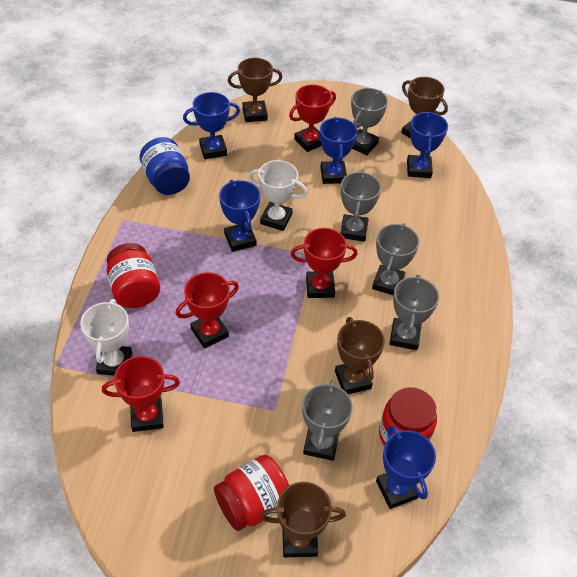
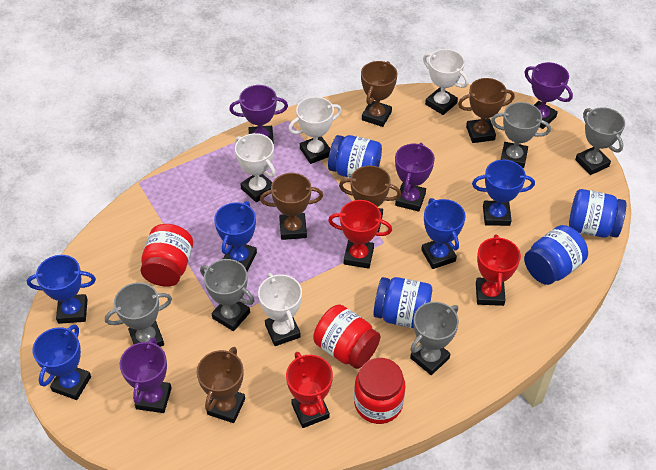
blue jar: [140,137,190,195] = 1 -> [328,135,382,178] [373,277,432,328] [524,225,588,285] [569,189,626,238] = 4
brown trophy: [228,58,283,122] [260,482,346,557] [335,317,385,394] [401,77,448,139] = 4 -> [196,347,245,423] [260,173,323,240] [339,165,401,232] [361,61,397,127] [458,78,515,143] = 5
purple trophy: none = 0 -> [120,337,172,413] [229,85,288,144] [395,143,435,212] [525,62,573,129] = 4
red trophy: [102,356,180,432] [176,272,239,348] [289,84,336,152] [291,228,358,298] = 4 -> [286,352,333,428] [328,200,392,269] [476,235,521,306] = 3
white trophy: [80,299,132,376] [249,160,307,231] = 2 -> [235,133,276,202] [258,273,302,346] [288,97,342,164] [423,49,468,115] = 4

